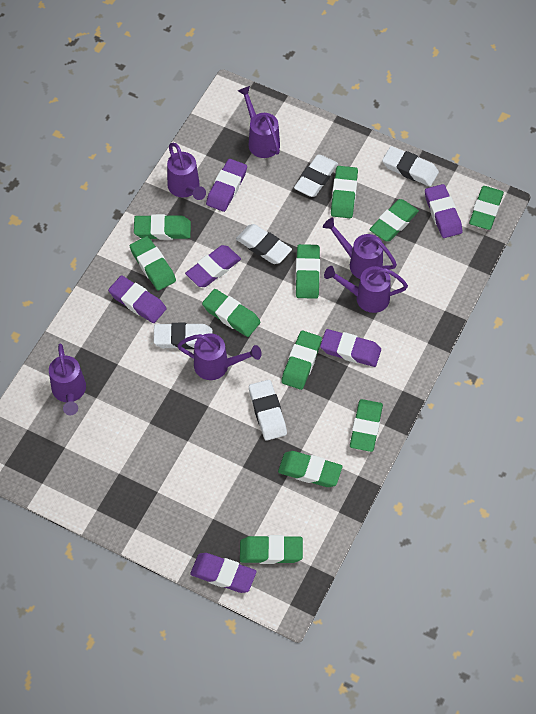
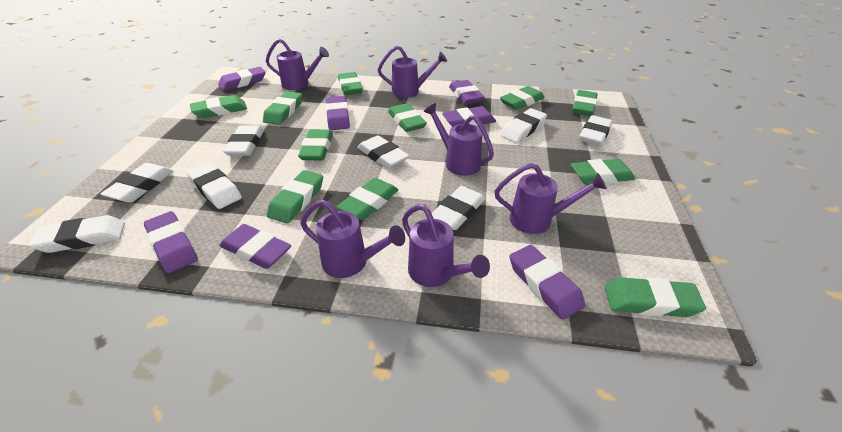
purple eraser: [108,275,167,323] [185,245,241,287] [190,553,257,593] [206,159,247,212] [320,329,381,367] [425,184,462,238] = 6 -> [144,211,198,273] [218,67,266,91] [220,224,291,269] [326,96,350,130] [442,106,496,127] [449,80,484,105] [509,245,585,320] = 7
white eraser: [153,323,213,349] [236,224,292,264] [249,380,287,441] [294,155,338,197] [382,146,439,186] = 5 -> [29,215,125,253] [101,163,173,203] [187,163,242,209] [223,125,264,156] [358,135,409,169] [432,186,486,230] [500,108,547,143] [579,115,612,146] = 8

